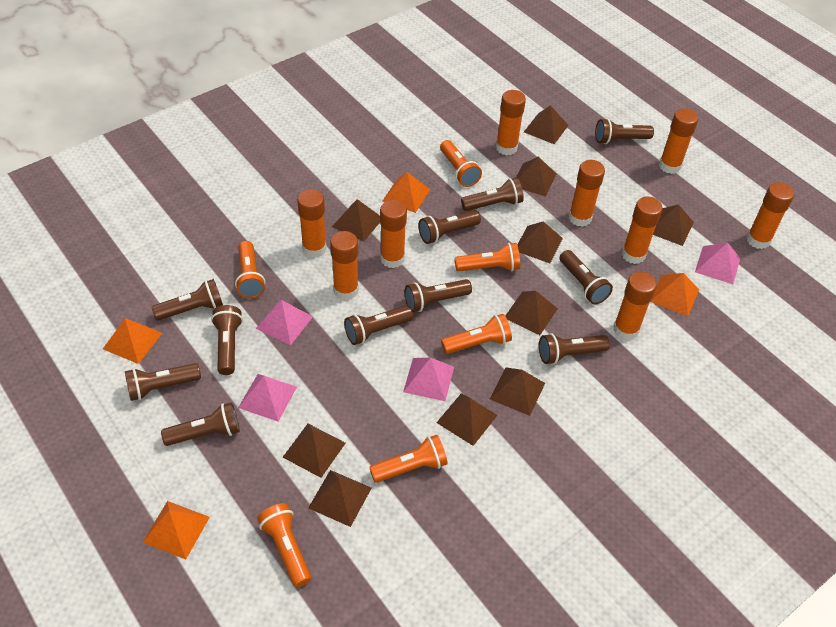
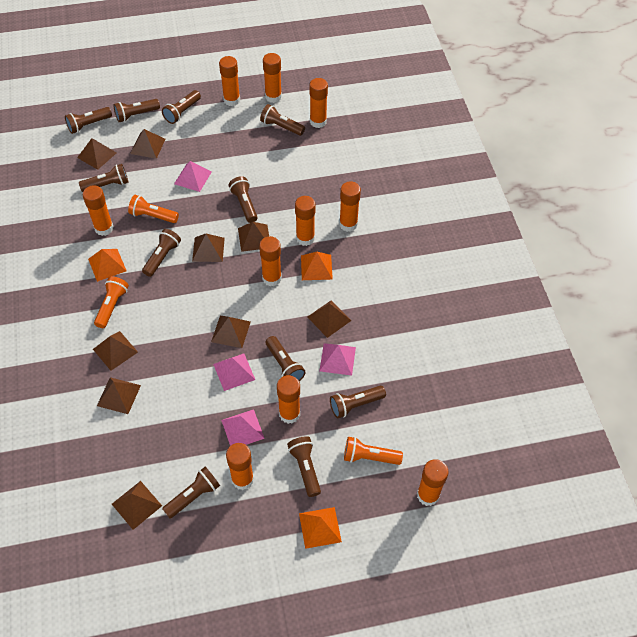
brown pyramid: [283,424,346,478] [308,470,372,527] [332,199,380,242] [437,393,498,446] [490,368,545,416] [505,291,558,335] [516,157,556,197] [517,221,563,263] [524,105,569,144] [653,204,694,246] = 10 -> [77,138,116,170] [93,331,138,371] [97,377,141,414] [112,481,162,530] [130,129,165,159] [192,234,225,262] [211,316,250,348] [238,222,269,252] [307,301,351,338] = 9
orange flashlight: [235,241,265,299] [257,503,311,587] [369,435,448,483] [440,140,482,187] [441,314,512,354] [455,243,520,272] = 6 -> [94,276,129,328] [128,195,179,223] [344,437,403,465] = 3
orange glue stick: [297,189,327,258] [330,231,359,300] [380,200,407,268] [496,90,526,155] [569,160,605,227] [613,272,657,340] [622,197,663,264] [659,108,698,174] [746,182,794,249] = 9 -> [83,185,114,236] [219,56,240,106] [226,443,254,490] [259,236,282,286] [263,53,282,103] [277,375,300,424] [295,196,315,246] [309,78,328,128] [339,181,361,232] [417,459,449,506] = 10
orange pyramid: [103,319,162,364] [142,501,210,559] [382,172,430,213] [650,273,699,316] = 4 -> [88,249,127,282] [299,507,342,549] [301,252,333,280] = 3

